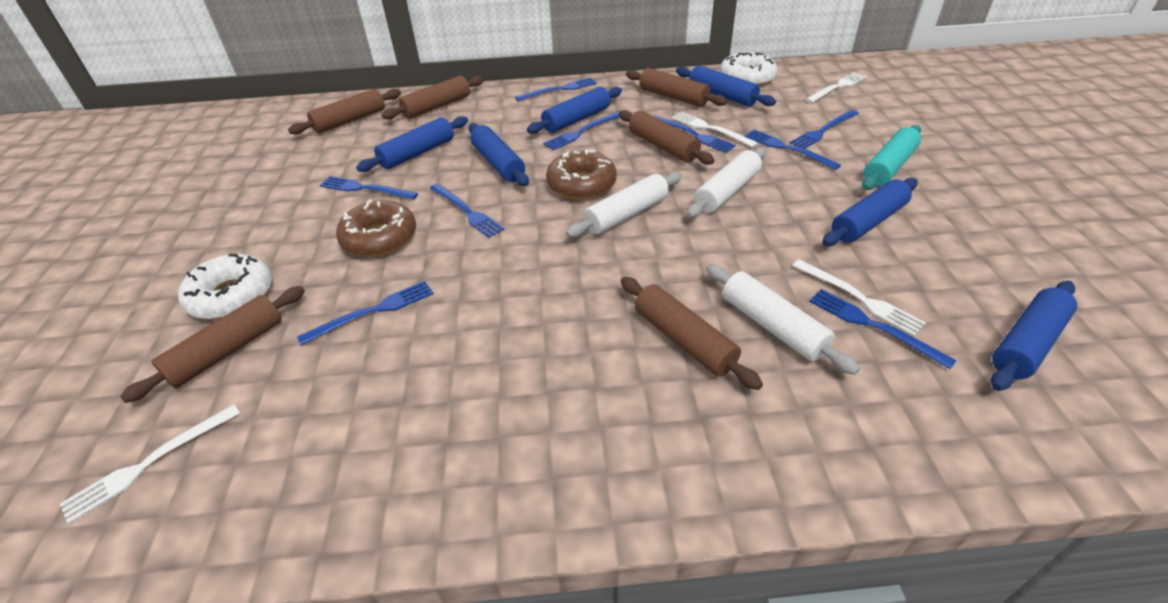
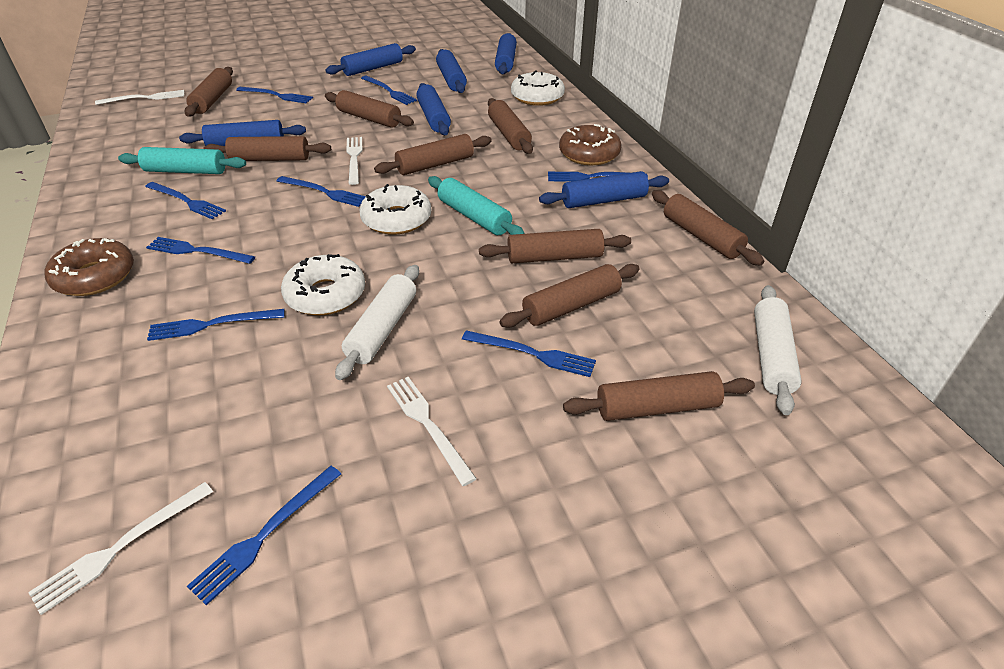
brown rolling pin: [120,286,305,403] [288,89,401,134] [382,76,484,119] [619,110,715,165] [621,277,763,390] [626,68,727,107] = 6 -> [185,67,233,116] [203,136,331,161] [325,90,414,128] [374,134,492,175] [479,229,631,263] [488,98,533,154] [499,264,640,327] [563,371,755,421] [652,190,764,266] = 9
turquoise rolling pin: [862,125,921,190] = 1 -> [118,147,246,174] [428,176,525,235] = 2
white donut: [178,254,272,319] [720,52,777,86] = 2 -> [281,254,365,315] [359,184,431,235] [511,70,565,106] = 3
white rolling pin: [566,172,682,238] [687,147,766,218] [706,264,860,375] = 3 -> [335,265,419,380] [754,285,802,415] = 2

